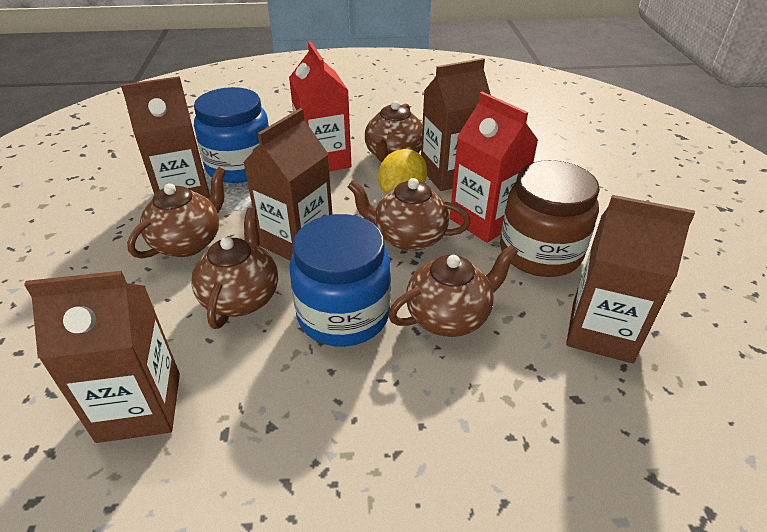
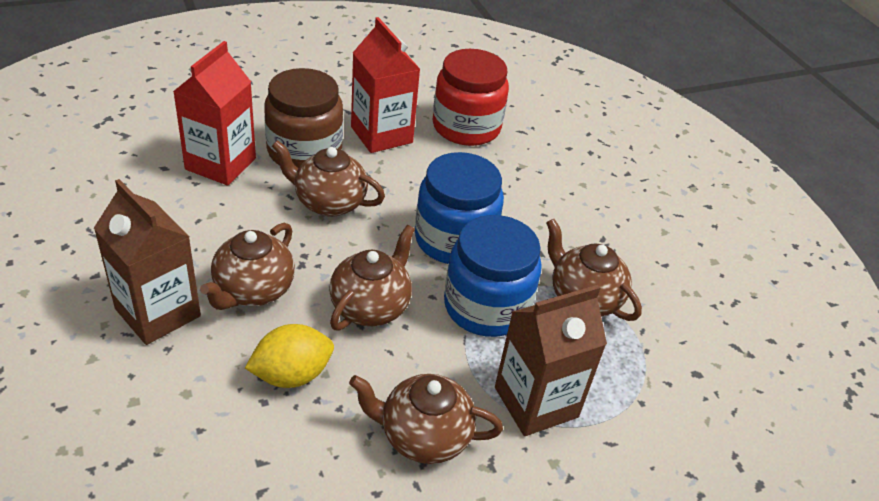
brown carton: [24,271,180,443] [121,76,210,199] [243,108,333,261] [421,58,491,191] [566,195,695,363] = 5 -> [94,179,201,345] [495,285,607,436] = 2
red jar: none = 0 -> [432,49,509,146] = 1

